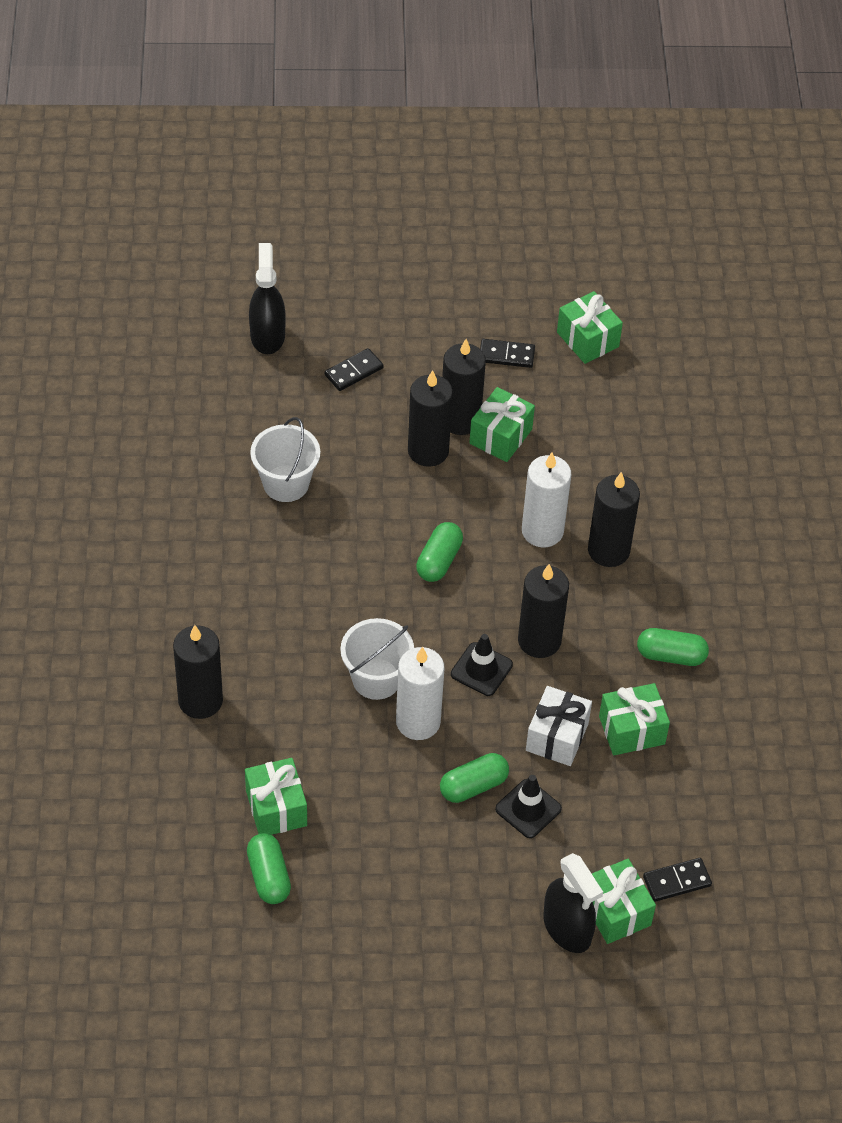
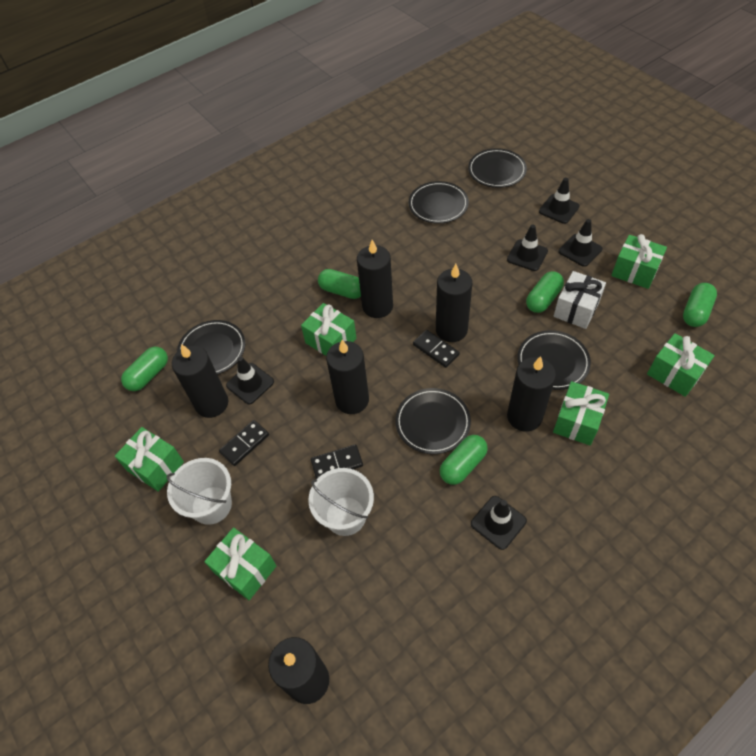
black candle: [173,625,223,719] [408,370,453,467] [442,339,486,435] [518,564,569,658] [588,472,640,567] = 5 -> [172,344,228,418] [268,637,329,704] [326,340,369,414] [357,240,393,318] [436,264,472,342] [507,356,556,432] = 6
black plate: none = 0 -> [177,320,245,375] [395,388,471,454] [409,181,469,224] [468,148,527,188] [517,330,591,390] = 5
black spray bottle: [249,243,286,354] [543,853,603,953] = 2 -> none = 0
black traffic cone: [451,634,513,696] [495,775,562,838] = 2 -> [226,356,274,404] [471,496,527,550] [507,225,548,271] [539,178,580,224] [559,219,602,267] = 5
green capsule: [247,833,291,904] [416,522,463,582] [440,753,509,803] [637,628,709,666] = 4 -> [121,347,168,391] [318,269,361,299] [440,435,488,485] [526,271,564,313] [683,283,717,327] = 5
green gift: [245,758,307,835] [469,387,535,462] [557,291,623,364] [592,859,656,944] [599,683,670,755] = 5 -> [115,427,184,492] [204,527,277,600] [301,303,357,356] [553,381,609,446] [611,234,667,289] [647,333,715,397] = 6
white candle: [396,647,444,740] [522,452,571,547] = 2 -> none = 0

